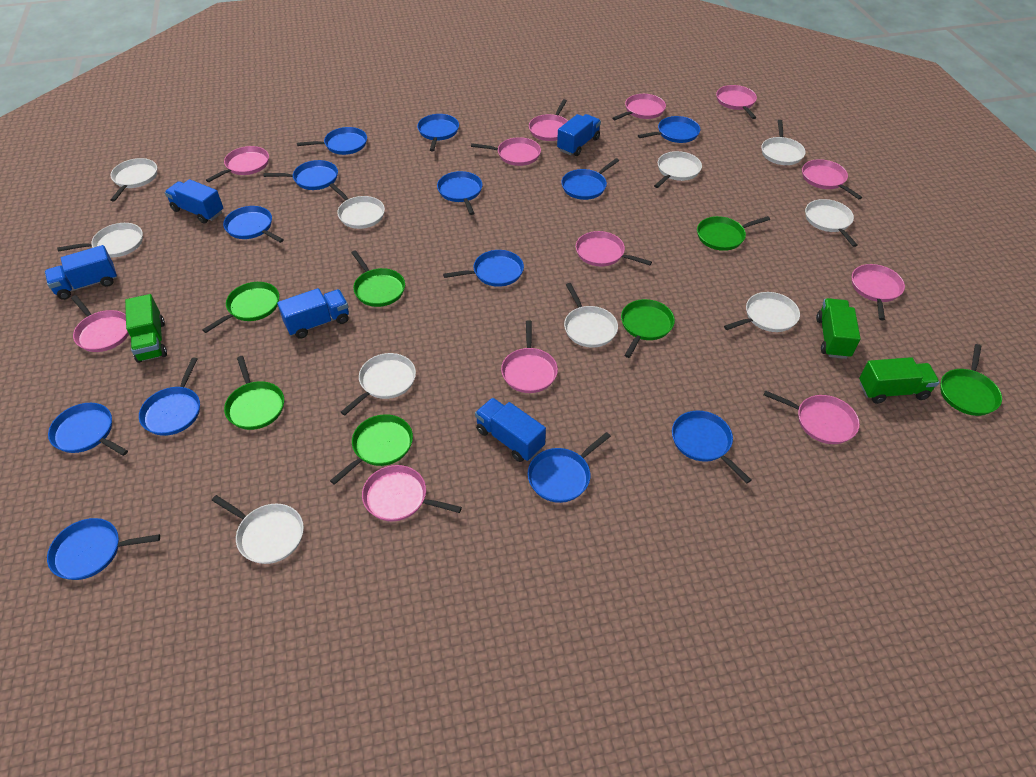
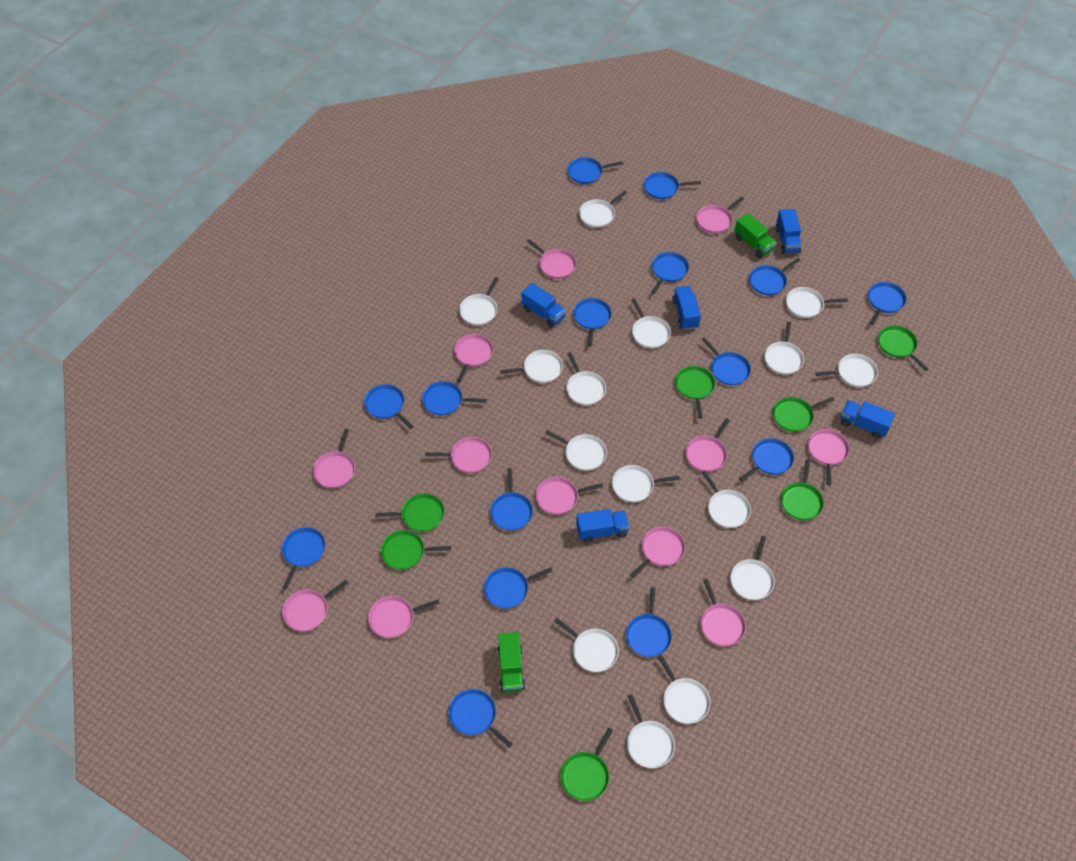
blue pan: [47,518,160,580] [48,403,128,456] [139,358,200,436] [223,206,284,243] [264,160,338,190] [297,127,367,155] [417,114,459,152] [437,171,482,215] [443,250,524,287] [528,432,611,503] [561,158,619,200] [638,116,700,143] [672,411,751,483] = 13 -> [282,527,326,589] [364,384,414,429] [422,381,487,415] [449,689,513,748] [484,567,552,608] [490,468,533,531] [568,157,623,184] [574,298,612,346] [626,587,672,657] [644,172,701,199] [651,252,689,294] [701,337,751,385] [739,438,794,481] [750,258,801,295] [868,282,907,325] = 15
green truck: [125,294,167,363] [816,298,861,359] [859,357,940,404] = 3 -> [498,632,525,692] [734,213,777,258] = 2
white pan: [57,223,143,257] [111,158,157,201] [212,495,304,564] [329,183,385,229] [341,353,416,415] [564,283,618,348] [654,151,702,188] [724,292,800,332] [761,120,806,165] [805,199,858,247] = 10 -> [459,277,499,325] [500,350,563,383] [545,430,607,470] [554,618,619,672] [566,352,606,405] [579,191,627,228] [612,465,680,502] [627,694,675,768] [631,298,671,348] [658,655,710,724] [701,470,751,528] [730,536,775,600] [765,321,804,374] [786,287,848,318] [815,354,878,387] = 15

